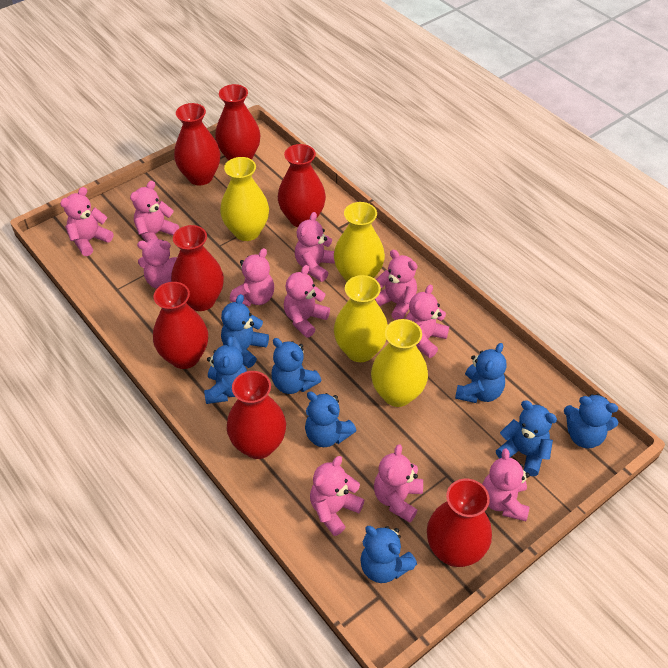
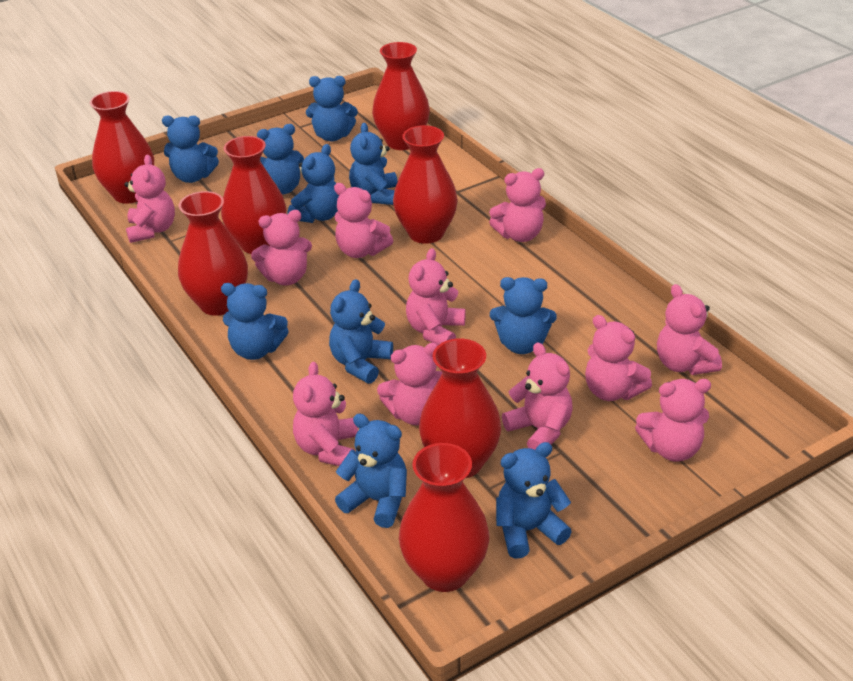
blue teddy bear: [204,337,247,404] [221,294,269,368] [271,338,321,394] [305,392,357,447] [360,526,417,583] [455,343,507,403] [496,400,557,476] [564,394,618,448] = 8 -> [162,116,219,183] [221,283,289,360] [257,124,304,195] [287,144,339,223] [306,76,358,141] [329,279,393,384] [335,413,407,528] [349,123,398,205] [490,277,557,354] [496,442,572,559] = 10
yellow vase: [220,157,269,241] [334,202,385,282] [334,275,388,362] [371,319,428,407] = 4 -> none = 0

